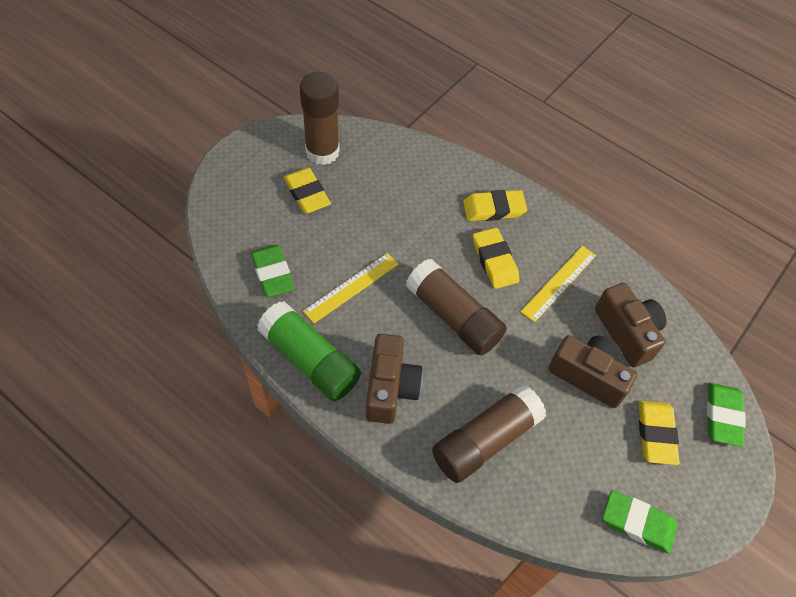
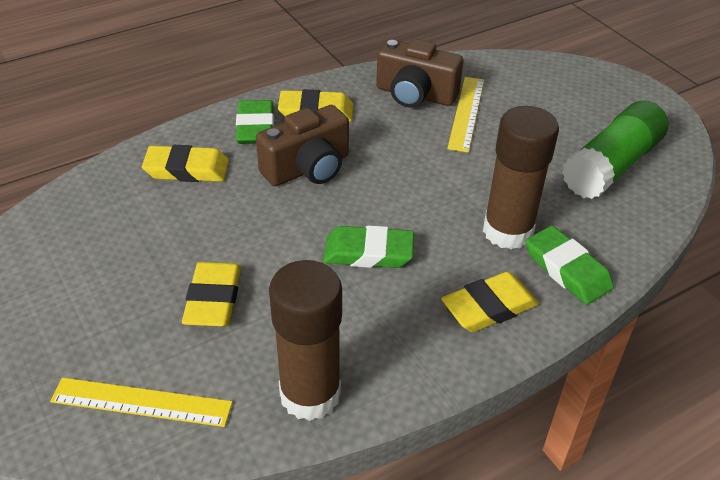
brown camera: [366,334,423,424] [548,335,637,408] [595,283,666,367] = 3 -> [256,105,349,186] [376,39,463,108] = 2
brown glue stick: [300,72,340,165] [406,259,507,356] [432,384,546,483] = 3 -> [269,260,342,421] [483,106,559,250] = 2

